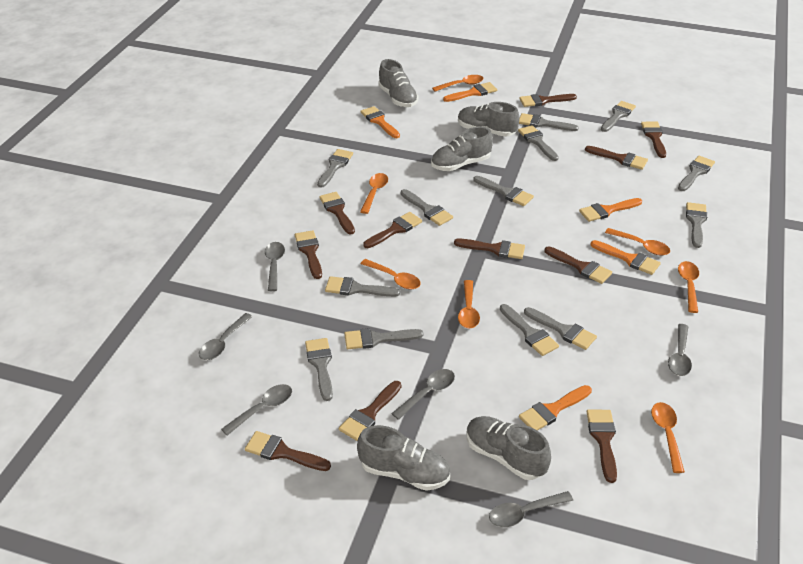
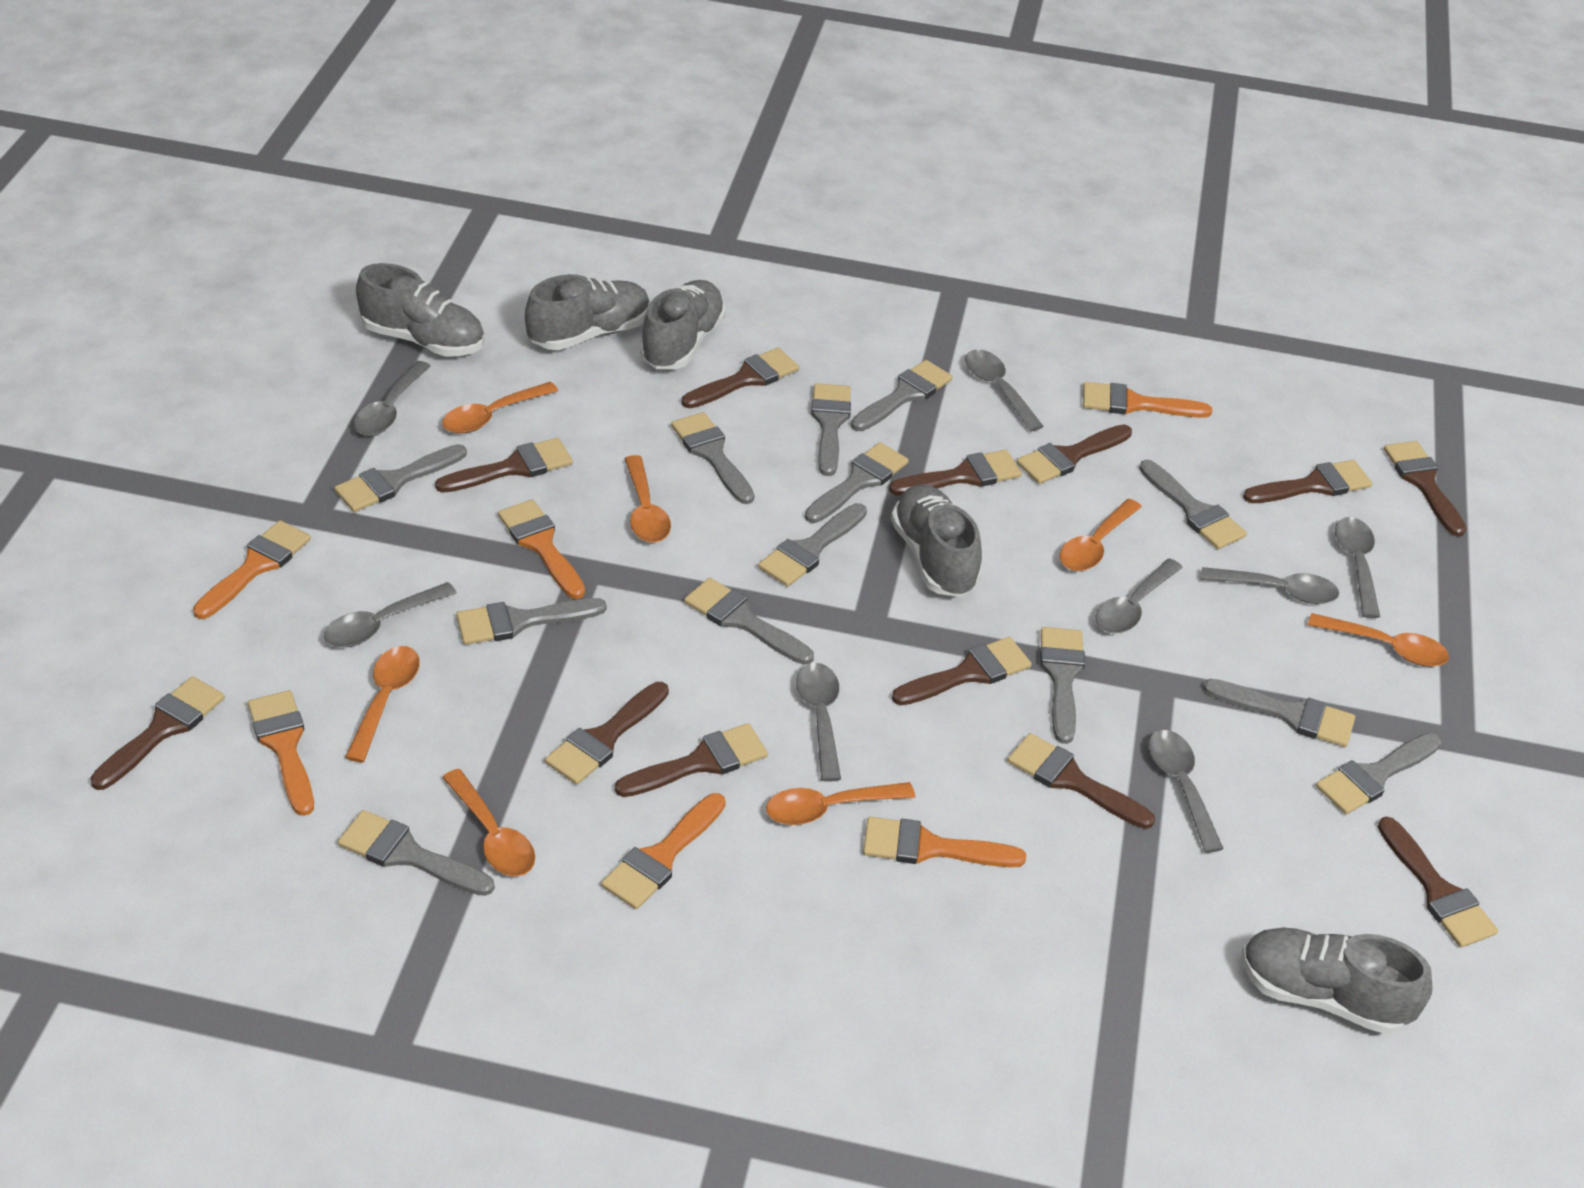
brown brush: [245,431,331,471] [295,230,322,279] [319,192,355,234] [339,381,401,441] [363,212,422,248] [454,239,525,259] [519,94,577,107] [544,247,612,284] [585,146,648,170] [587,410,617,483] [641,121,666,158] = 11 -> [90,676,225,790] [435,438,573,493] [545,682,669,784] [615,723,768,797] [682,348,799,408] [889,450,1022,495] [892,637,1032,705] [1007,733,1155,829] [1017,424,1132,484] [1243,460,1372,503] [1378,817,1498,948] [1384,441,1466,537] = 12
grey spoon: [199,313,253,360] [221,384,292,436] [265,242,285,291] [391,369,455,420] [489,491,573,527] [668,324,692,376] = 6 -> [324,582,457,647] [354,361,431,436] [796,663,841,782] [965,349,1044,432] [1095,558,1183,633] [1149,730,1224,853] [1201,567,1339,604] [1335,517,1380,618] = 8
orange brush: [360,106,400,138] [443,82,497,102] [519,385,592,431] [579,198,642,222] [590,240,661,275] = 5 -> [193,520,311,619] [248,690,314,816] [498,499,585,599] [601,793,726,909] [863,817,1026,867] [1083,382,1212,418] = 6

